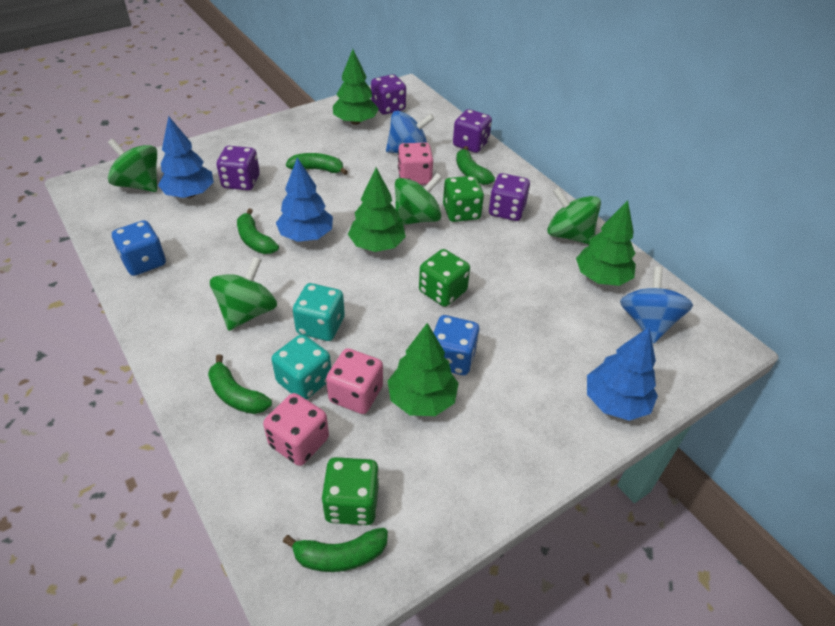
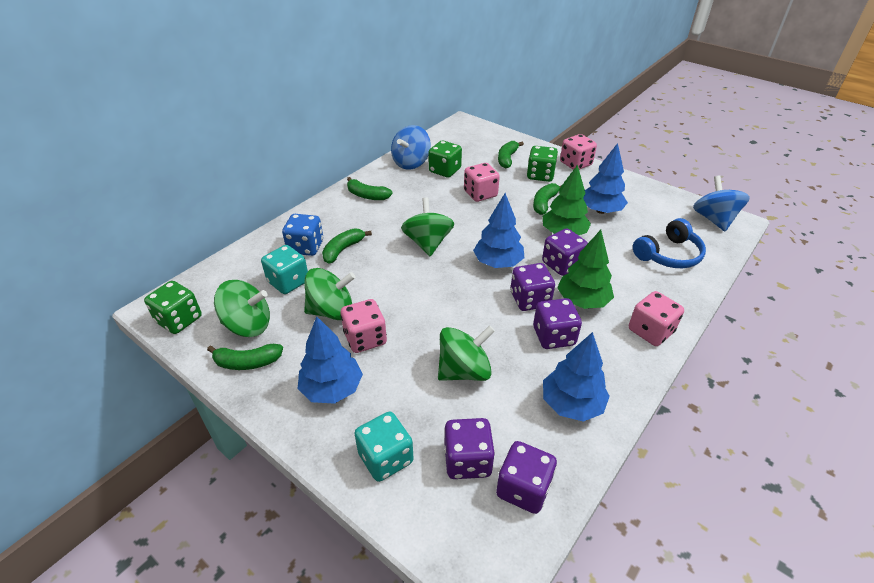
blue dice: [112,220,166,276] [433,315,480,375] = 2 -> [282,214,323,256] = 1
blue headphones: none = 0 -> [633,218,706,268] = 1
blue tree: [158,116,214,198] [276,157,333,242] [587,327,658,421] = 3 -> [298,317,363,404] [473,193,524,268] [543,332,610,422] [583,143,628,214] = 4
green tree: [333,49,379,125] [348,167,406,252] [388,323,459,416] [576,201,636,286] = 4 -> [543,164,591,235] [557,230,614,309] = 2
pink dice: [263,393,329,466] [326,348,383,414] [398,143,433,185] = 3 -> [341,299,387,353] [464,163,500,202] [560,134,597,170] [629,291,684,346] = 4
purple dice: [217,146,260,190] [371,74,406,115] [453,109,492,153] [489,173,530,221] = 4 -> [445,418,495,479] [496,441,557,514] [510,263,555,311] [533,298,582,349] [542,229,588,276] = 5

